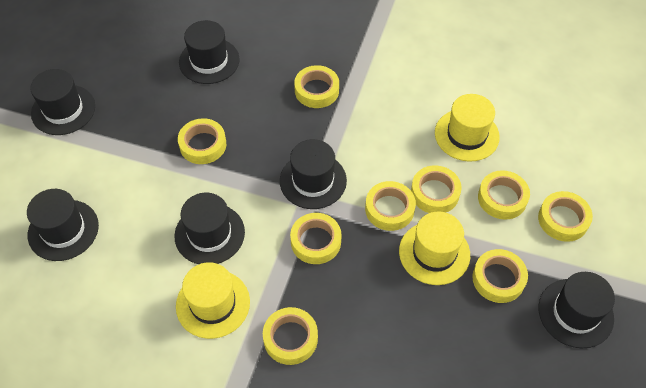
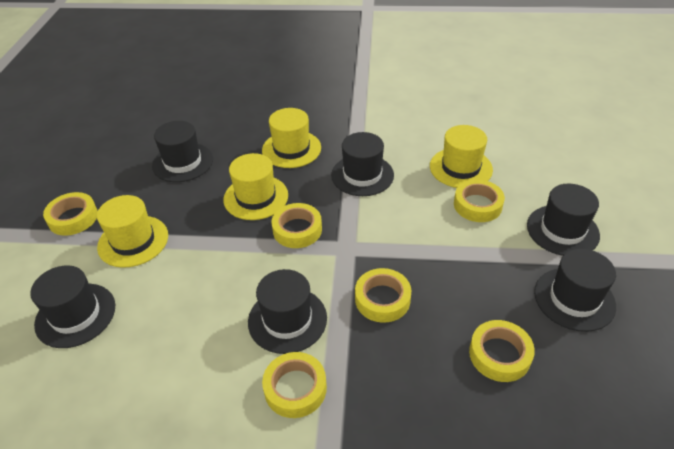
yellow hat: [176,262,250,339] [399,211,470,285] [435,94,500,162] = 3 -> [97,195,168,268] [223,153,288,220] [262,108,321,168] [430,125,493,188] = 4
yellow tape: [178,118,226,164] [263,307,318,365] [290,213,341,264] [294,65,339,108] [365,181,416,231] [411,165,462,213] [472,249,528,303] [478,170,530,220] [538,191,593,242] = 9 -> [43,192,98,236] [262,352,327,418] [272,203,322,248] [355,268,411,323] [454,179,505,222] [469,320,535,382] = 6

